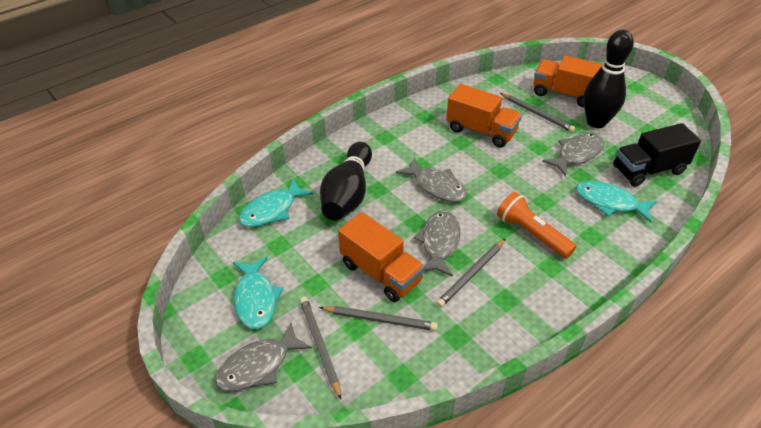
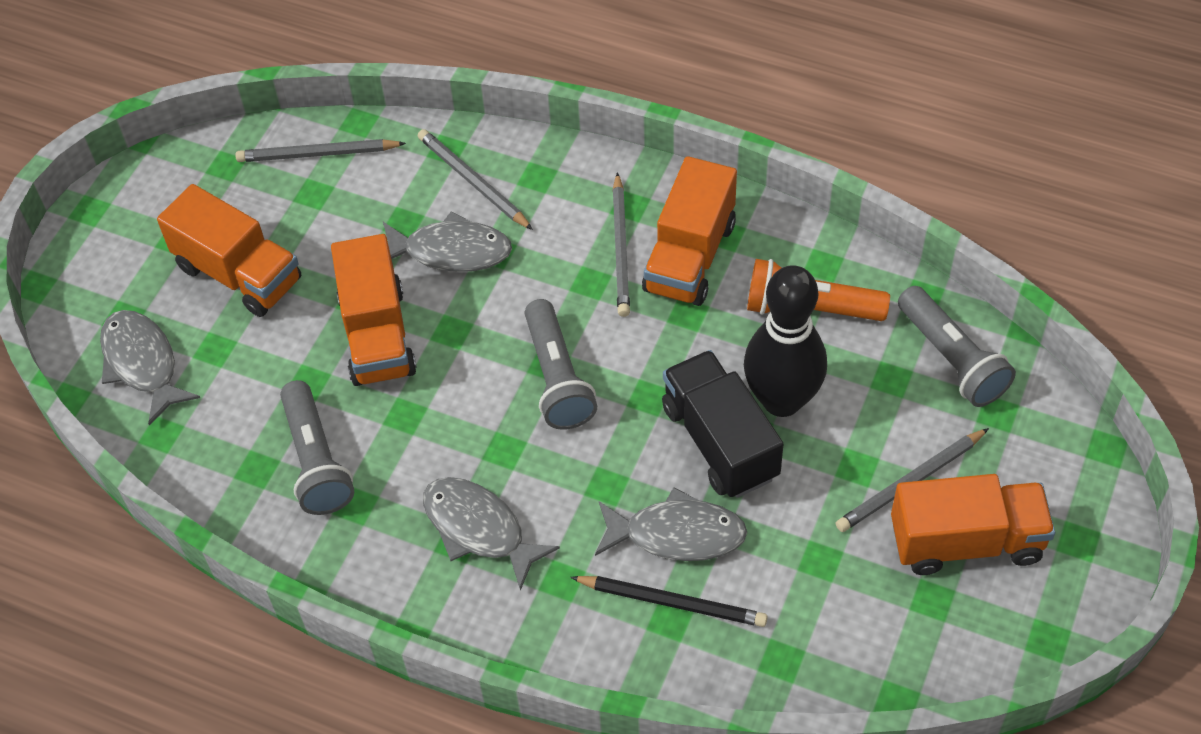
black bowling pin: [320,142,372,220] [583,30,634,128] = 2 -> [744,265,827,417] = 1
black pencil: none = 0 -> [570,576,768,627] = 1
grey flashlight: none = 0 -> [280,380,355,515] [525,299,597,430] [898,286,1016,407] = 3
orange truck: [338,212,425,302] [446,84,522,148] [534,55,602,107] = 3 -> [157,184,301,317] [331,234,417,386] [642,156,737,306] [891,474,1055,575] = 4
turquoise fish: [233,256,283,329] [239,178,313,227] [576,181,657,223] = 3 -> none = 0

